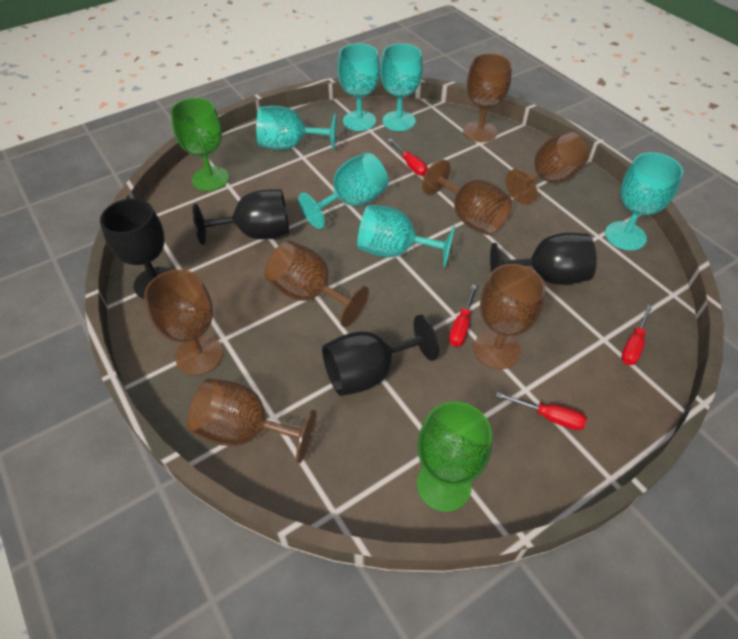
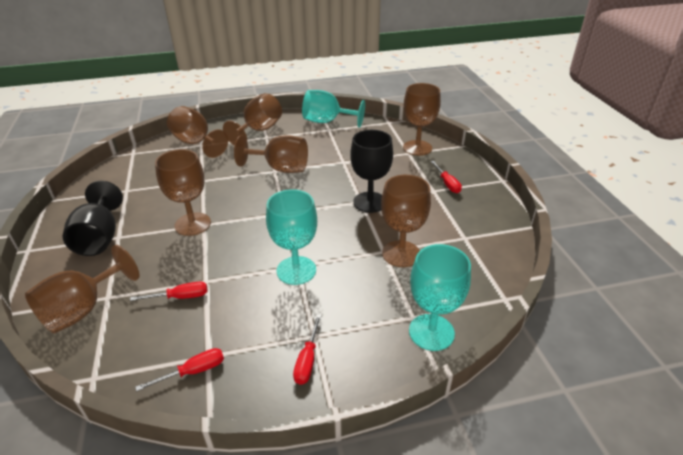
black goblet: [100,198,171,299] [193,190,289,245] [322,315,439,396] [490,233,596,285] = 4 -> [63,181,123,256] [350,130,393,213] = 2
green goblet: [170,98,229,191] [417,402,492,512] = 2 -> none = 0
turquoise goblet: [256,106,336,151] [298,152,388,229] [338,43,380,131] [357,205,455,268] [380,43,423,131] [605,152,683,251] = 6 -> [266,189,317,285] [302,90,365,128] [409,244,471,351] = 3

